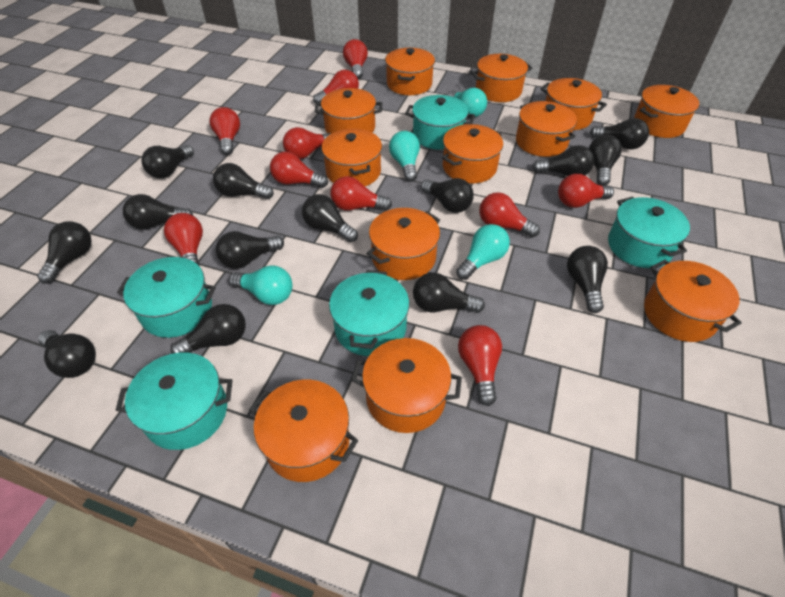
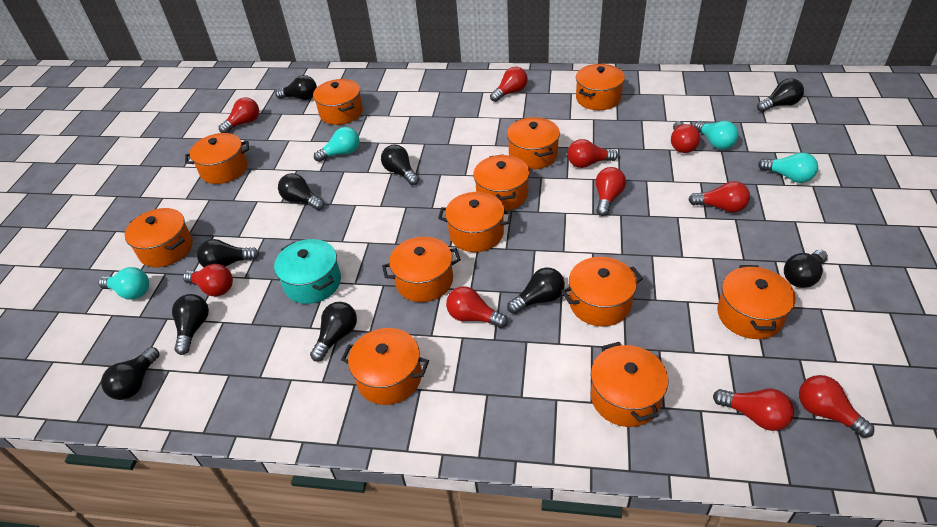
black light bulb: [37,221,92,284] [38,330,96,378] [123,194,193,230] [141,145,194,178] [171,304,246,354] [213,163,274,199] [216,231,284,269] [302,194,358,242] [413,272,485,313] [421,178,474,213] [532,145,594,176] [567,246,608,313] [589,135,622,186] [590,118,649,149] = 14 -> [101,347,159,400] [172,294,209,355] [197,239,259,267] [275,75,317,100] [278,173,324,210] [310,302,357,362] [381,145,419,185] [507,268,565,314] [757,78,804,112] [784,250,828,288] = 10
turquoise pot: [116,353,232,450] [117,257,216,338] [329,270,409,356] [405,95,475,150] [608,197,690,268] = 5 -> [274,239,341,304] = 1

